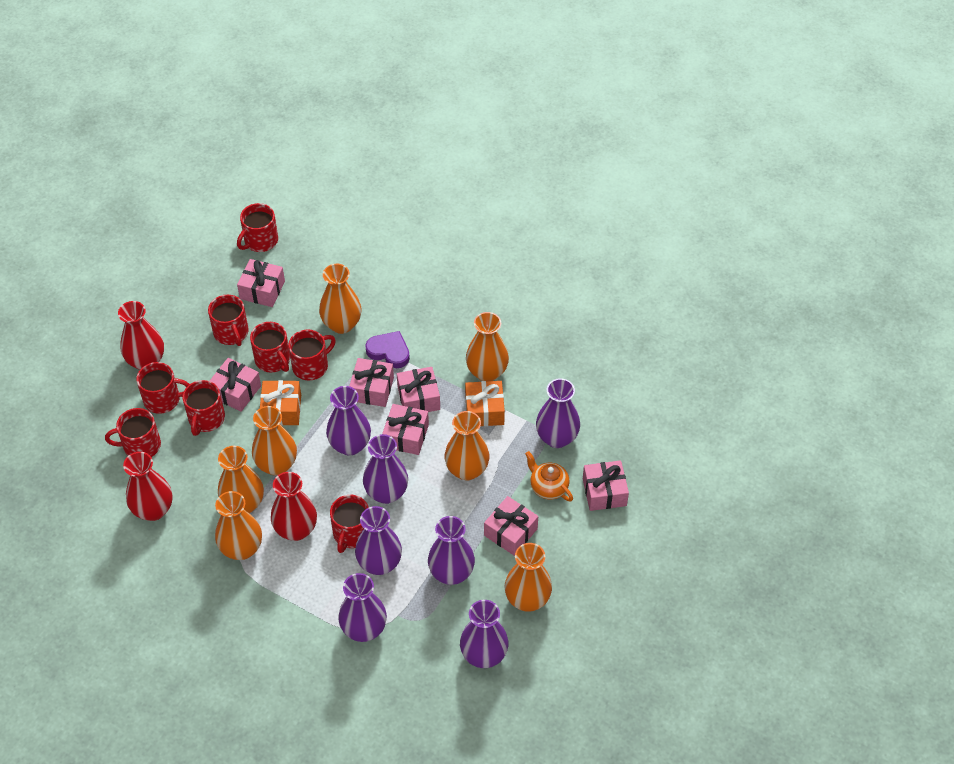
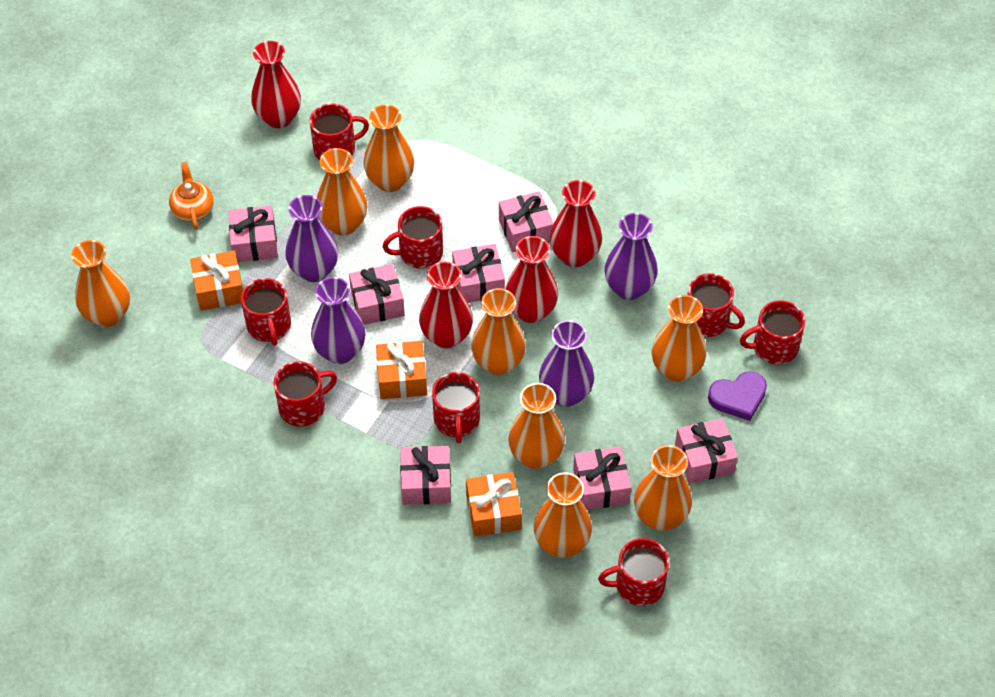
orange gift: [260,380,301,426] [465,381,505,426] = 2 -> [190,250,243,311] [376,341,427,399] [466,472,522,537] = 3
orange vase: [215,491,262,560] [218,446,264,513] [252,406,297,475] [319,264,361,334] [445,411,489,480] [466,312,509,381] [505,543,552,612] = 7 -> [71,240,130,327] [317,148,367,236] [363,105,414,192] [471,288,526,375] [508,383,565,469] [534,472,592,558] [634,445,692,531] [652,295,707,382] = 8
purple vase: [326,386,371,456] [339,573,387,642] [355,506,402,575] [363,434,408,504] [428,516,475,585] [460,600,508,668] [536,378,580,448] = 7 -> [285,195,338,282] [311,277,365,364] [539,320,594,407] [605,213,658,300] = 4
red vase: [118,301,164,370] [123,452,173,521] [271,472,317,541] = 3 -> [251,41,301,128] [419,262,473,349] [505,236,558,323] [550,180,602,267] = 4

